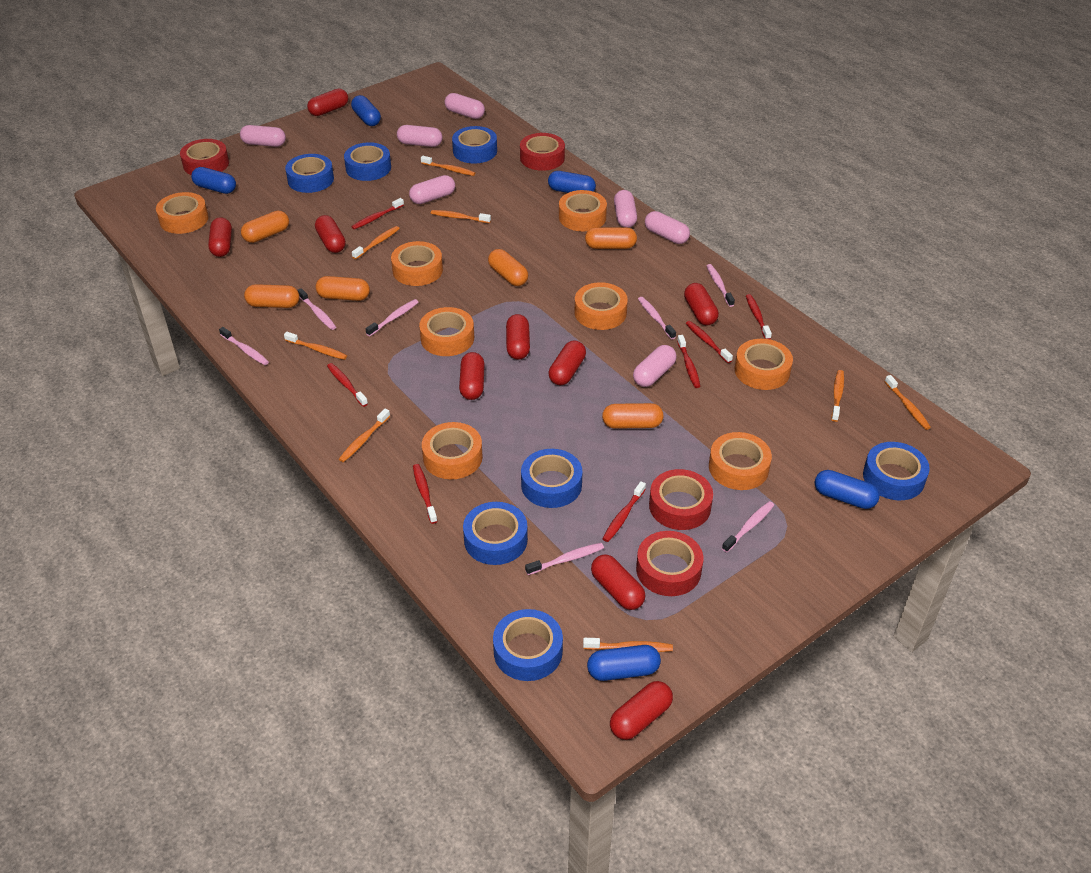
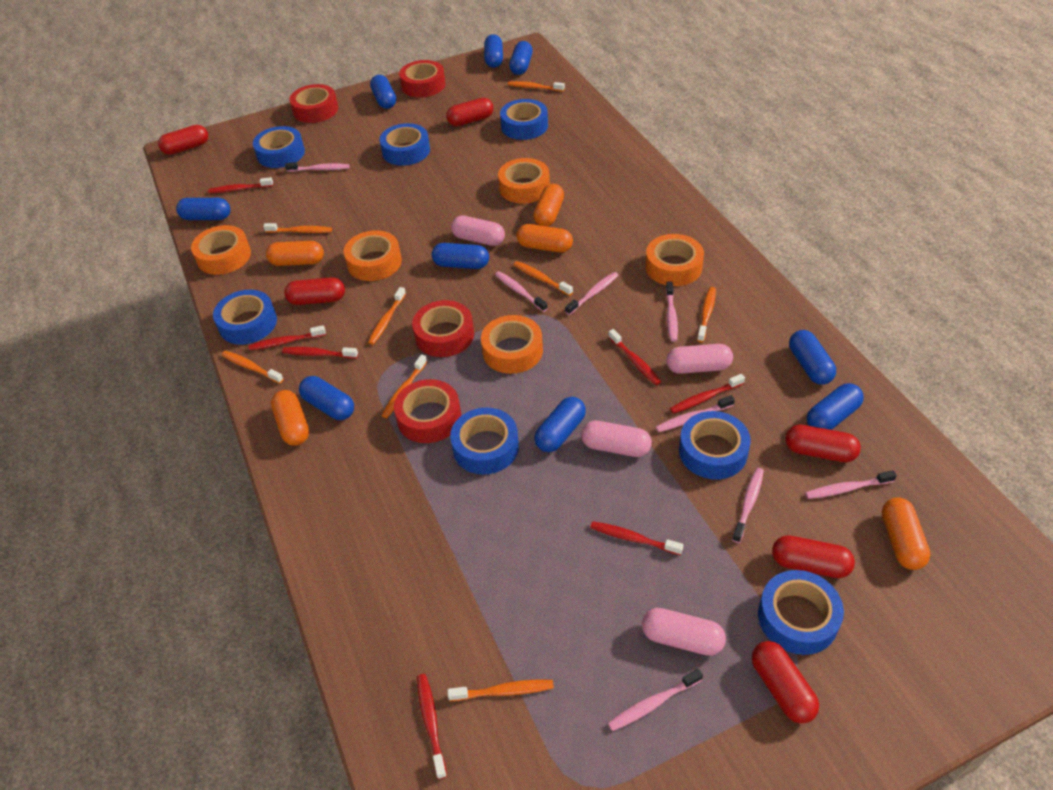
blue capsule: [191,167,236,194] [351,95,381,126] [548,171,596,193] [587,645,661,681] [815,470,880,509] = 5 -> [176,198,231,220] [299,376,354,420] [370,75,396,109] [432,243,489,269] [484,34,503,68] [509,41,533,75] [534,397,586,452] [789,330,836,385] [807,383,864,430] = 9
orange capsule: [241,211,289,243] [244,284,300,308] [316,276,370,301] [488,249,528,286] [585,227,637,249] [602,403,664,429] = 6 -> [266,241,324,266] [271,390,309,446] [516,224,573,253] [533,184,564,227] [882,497,931,570] = 5
orange tape: [156,192,208,234] [391,241,443,286] [419,307,474,356] [422,422,483,479] [559,190,607,231] [574,282,628,330] [709,432,772,490] [735,339,793,390] = 8 -> [191,225,251,275] [344,230,402,281] [481,315,543,374] [498,158,550,204] [645,234,704,286] = 5
pink capsule: [240,125,286,147] [397,125,443,147] [409,175,455,204] [445,93,485,119] [614,190,637,228] [633,345,677,387] [645,211,690,244] = 7 -> [451,215,505,246] [581,421,652,457] [642,608,726,656] [666,344,733,374] = 4
pink toothbrush: [219,327,269,365] [297,288,336,330] [365,299,418,336] [525,543,604,575] [638,297,676,339] [707,264,735,307] [722,501,774,552] = 7 -> [285,162,350,172] [495,271,548,312] [565,272,619,315] [608,669,703,731] [656,395,735,433] [666,281,678,342] [732,468,764,543] [805,470,897,499] = 8
red capsule: [208,217,232,257] [307,89,348,116] [315,215,346,253] [459,352,485,400] [506,314,530,360] [548,340,586,385] [591,554,645,610] [610,681,673,740] [684,283,719,325] = 9 -> [158,125,208,155] [284,277,345,305] [446,98,493,126] [752,641,819,724] [772,535,855,578] [785,425,861,462] = 6

